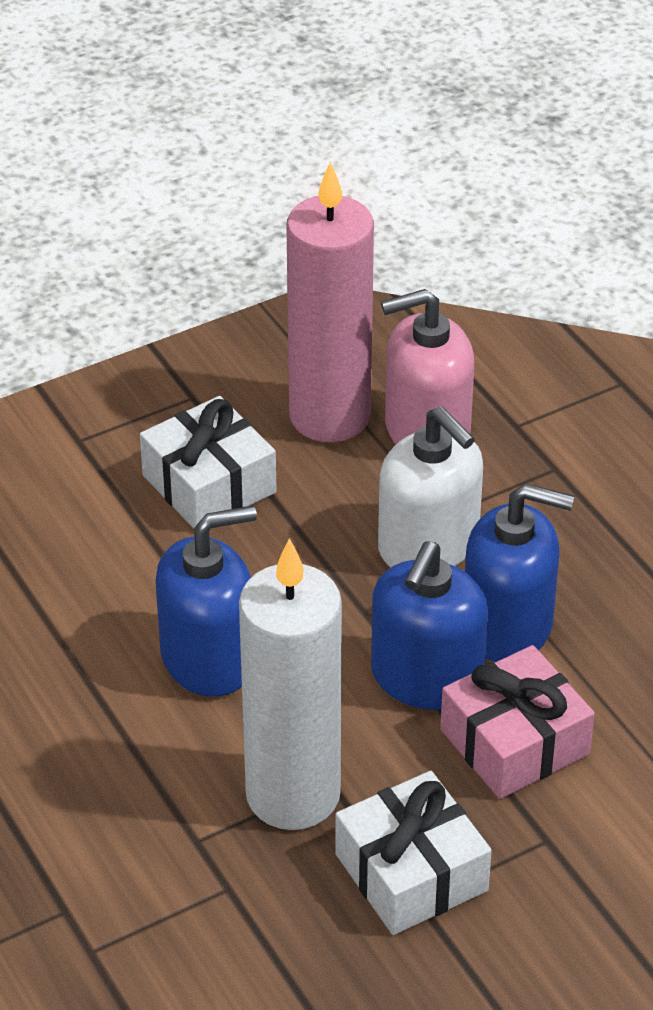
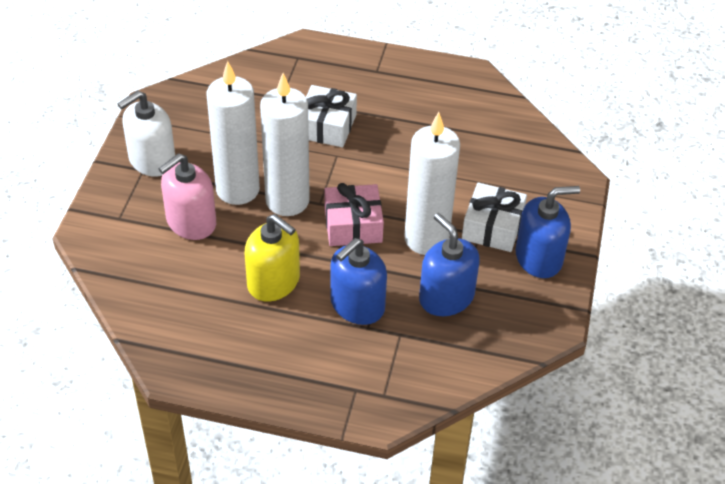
pink candle: [286,161,374,442] = 1 -> none = 0
white candle: [239,538,342,830] = 1 -> [207,61,260,205] [260,73,310,216] [404,112,460,255] = 3
yellow soap dispenser: none = 0 -> [244,214,300,302] = 1

